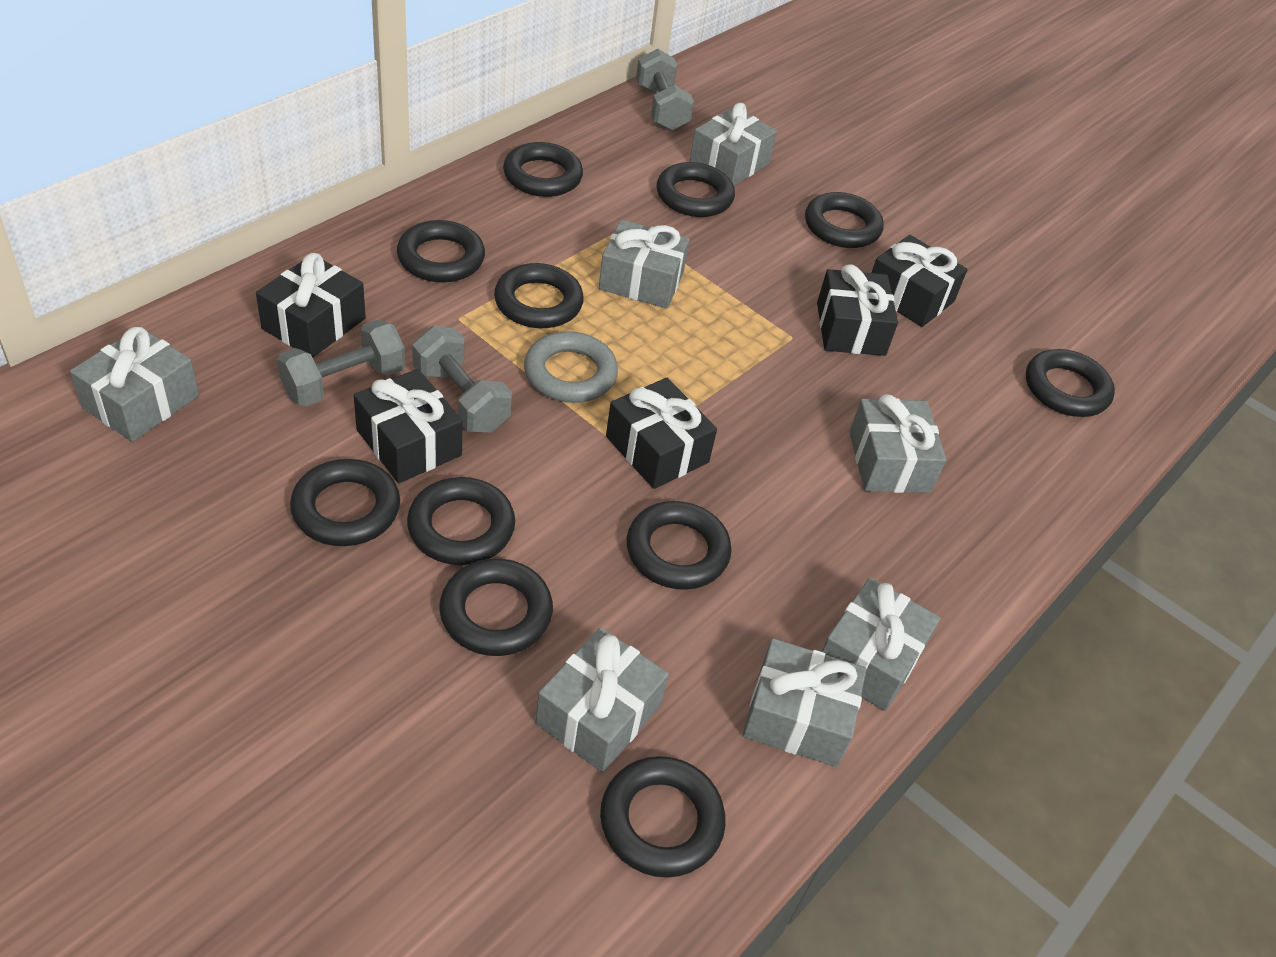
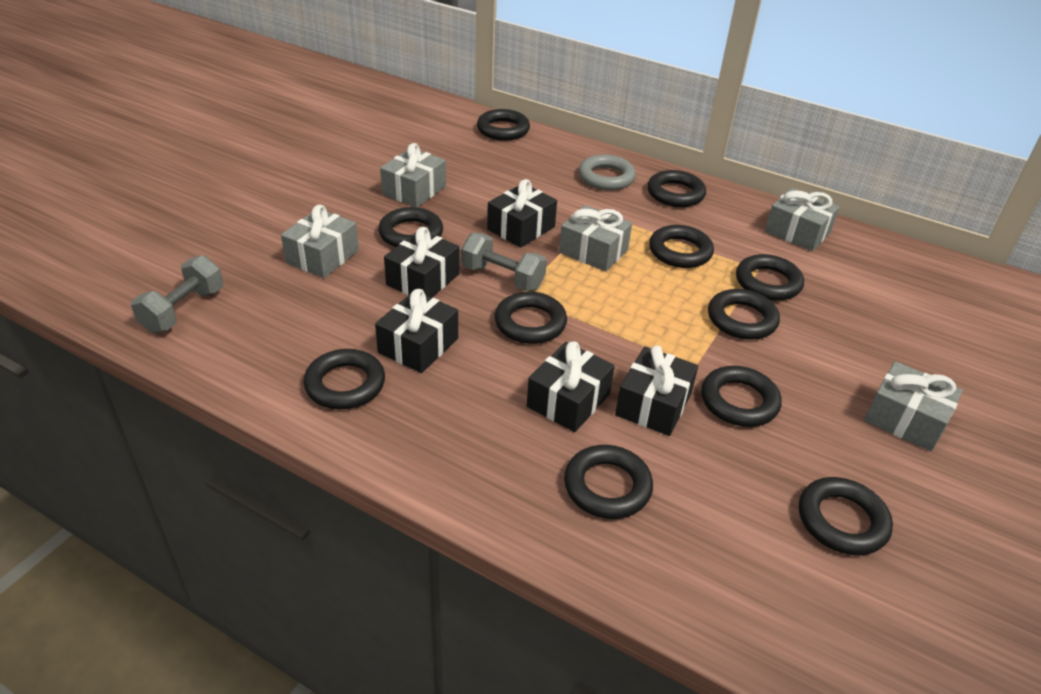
grey dumbbell: [277,320,405,407] [412,326,512,432] [636,49,694,131] = 3 -> [131,255,223,333] [461,233,547,291] = 2
grey gift: [70,327,199,442] [535,627,669,772] [599,219,690,308] [689,103,777,186] [743,638,866,767] [822,577,940,711] [849,394,946,493] = 7 -> [281,205,359,278] [380,143,446,207] [559,205,632,272] [765,188,839,251] [864,361,963,452] = 5

